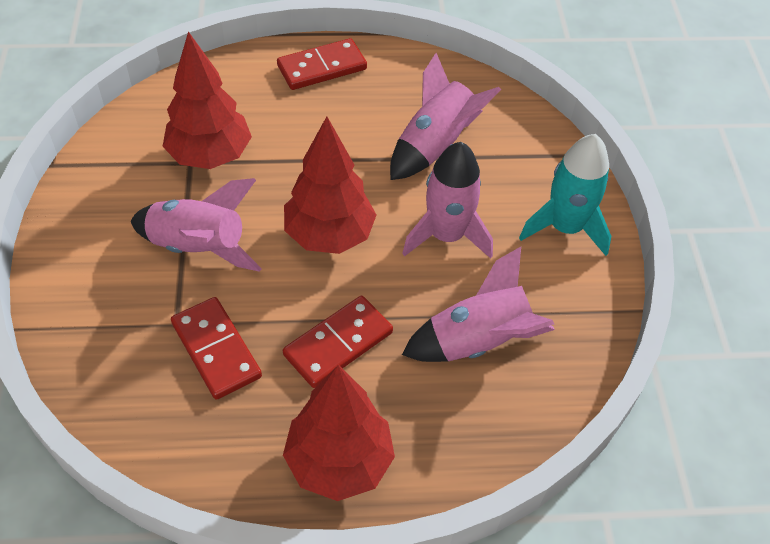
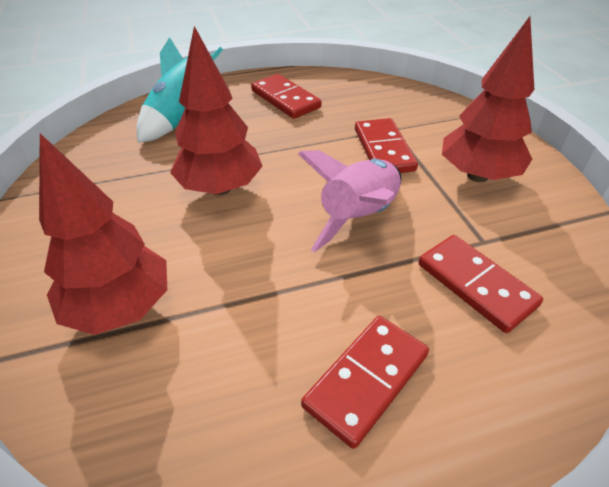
pink rocket: [131,178,262,272] [390,53,501,180] [402,142,493,258] [402,247,555,362] = 4 -> [298,150,401,252] = 1
red domino: [171,297,262,400] [277,38,367,90] [283,296,393,388] = 3 -> [251,74,322,119] [301,316,429,449] [355,118,418,173] [419,235,543,333] = 4

